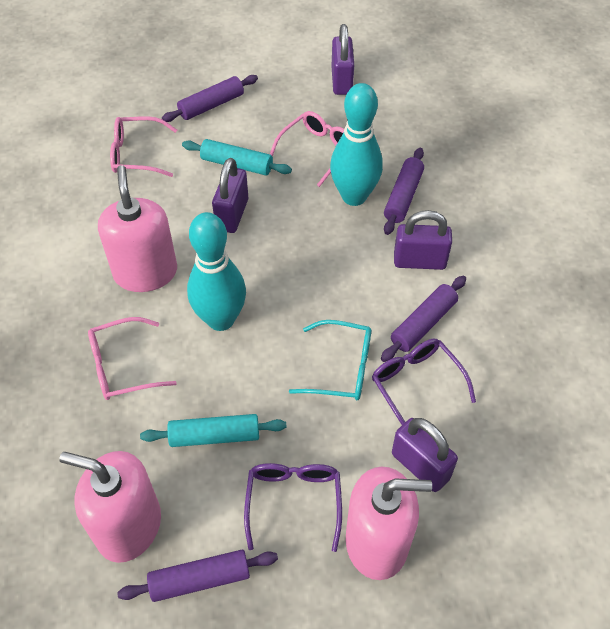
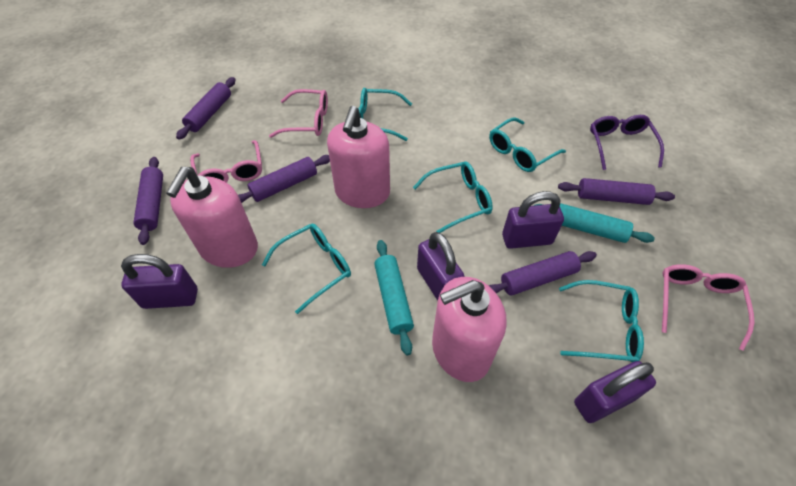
purple glasses: [244,463,342,552] [372,339,476,425] = 2 -> [590,115,664,170] = 1
purple rolling pin: [117,550,278,602] [162,75,258,122] [381,276,466,362] [384,148,424,235] = 4 -> [134,157,163,245] [176,77,236,140] [238,155,330,203] [488,251,597,296] [558,178,675,205] = 5
turquoise bowling pin: [187,212,246,331] [330,83,383,206] = 2 -> none = 0
turquoise glasses: [289,320,371,400] = 1 -> [262,223,351,314] [358,88,412,141] [413,161,493,233] [489,117,566,172] [559,280,644,362] = 5

